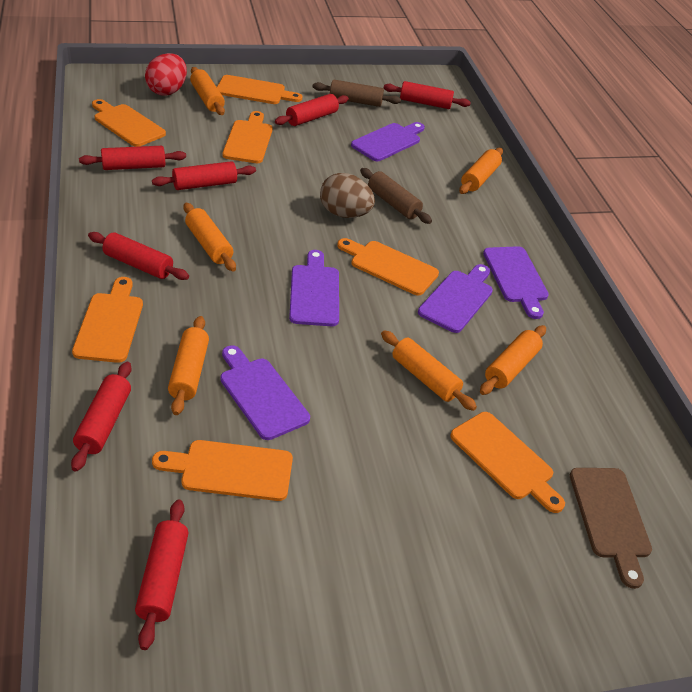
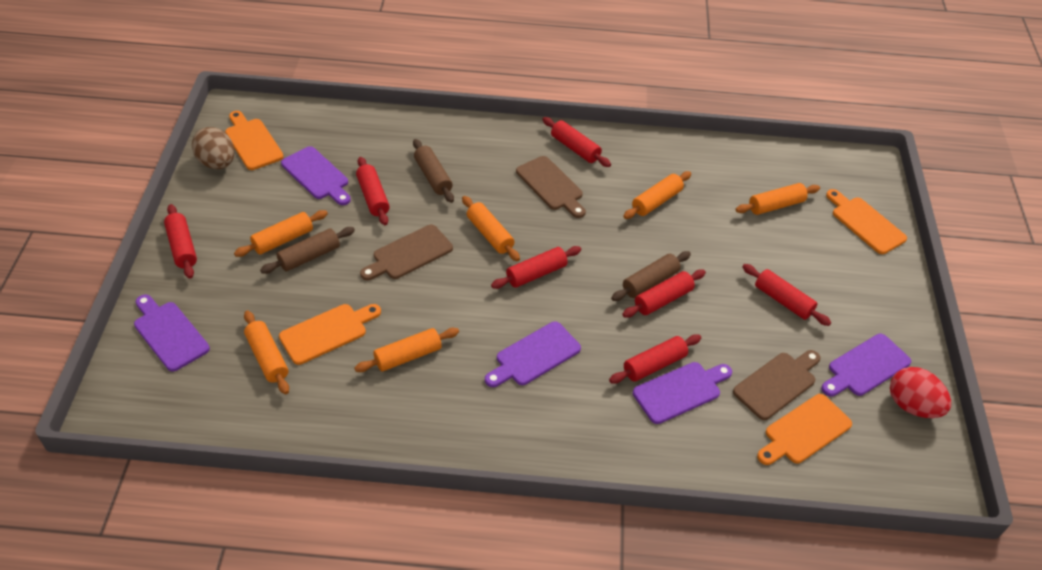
brown cutting board: [570,468,652,589] = 1 -> [360,225,453,280] [516,156,586,218] [733,350,821,420] = 3
brown rolling pin: [313,80,401,107] [360,168,432,224] = 2 -> [260,227,355,274] [413,139,454,203] [611,251,691,301] = 3
orange cutting board: [72,277,143,363] [92,99,166,147] [152,440,293,501] [217,75,302,104] [223,111,273,163] [337,238,439,296] [450,412,565,513] = 7 -> [225,111,284,170] [279,304,381,365] [757,394,852,465] [826,189,907,254] = 4

